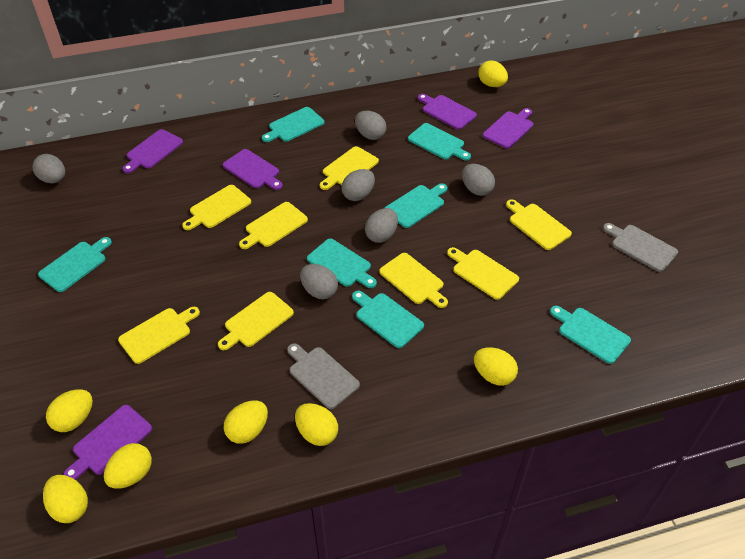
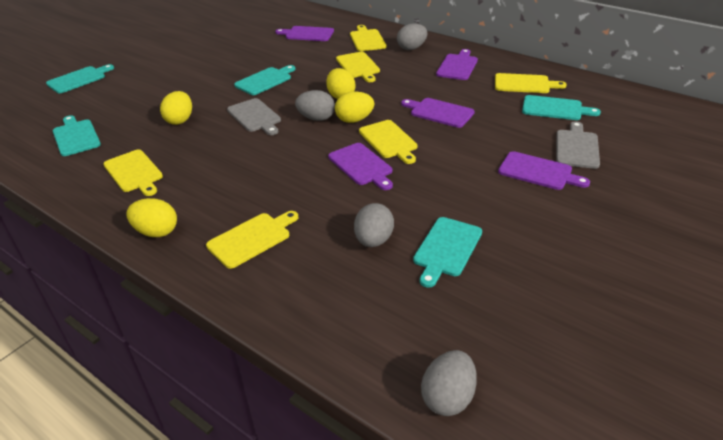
grey egg: [33,154,65,183] [300,264,338,299] [342,169,375,201] [355,111,386,140] [365,208,398,243] [462,164,495,196] = 6 -> [295,90,335,121] [354,203,394,247] [397,23,427,50] [421,350,477,416] = 4
turquoise cutting board: [38,237,112,292] [262,107,324,142] [307,239,377,288] [352,291,424,348] [385,183,448,228] [408,123,471,161] [550,306,631,364] = 7 -> [46,64,114,93] [53,115,101,156] [234,65,295,95] [413,217,482,288] [522,95,601,120] = 5
yellow cutting board: [118,307,200,364] [182,185,251,230] [218,292,294,350] [239,202,308,249] [320,146,379,190] [379,253,448,308] [447,247,519,300] [506,199,572,250] = 8 -> [103,150,163,196] [206,211,298,269] [336,52,380,82] [350,25,386,51] [359,120,418,164] [495,73,567,93] = 6
yellow egg: [43,475,88,523] [46,389,93,432] [104,443,152,489] [224,400,268,444] [295,403,338,446] [474,348,518,386] [478,61,508,87] = 7 -> [126,198,177,237] [160,91,192,125] [326,68,356,99] [335,92,374,123] = 4

